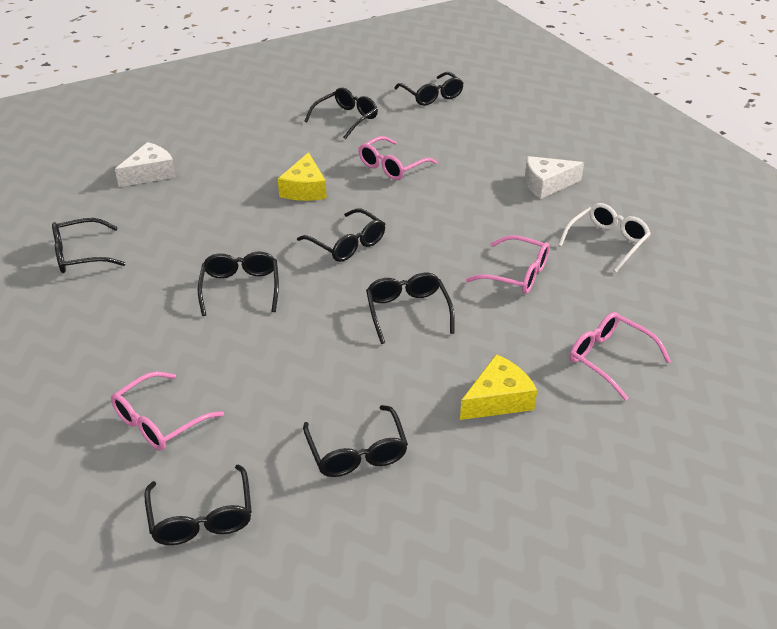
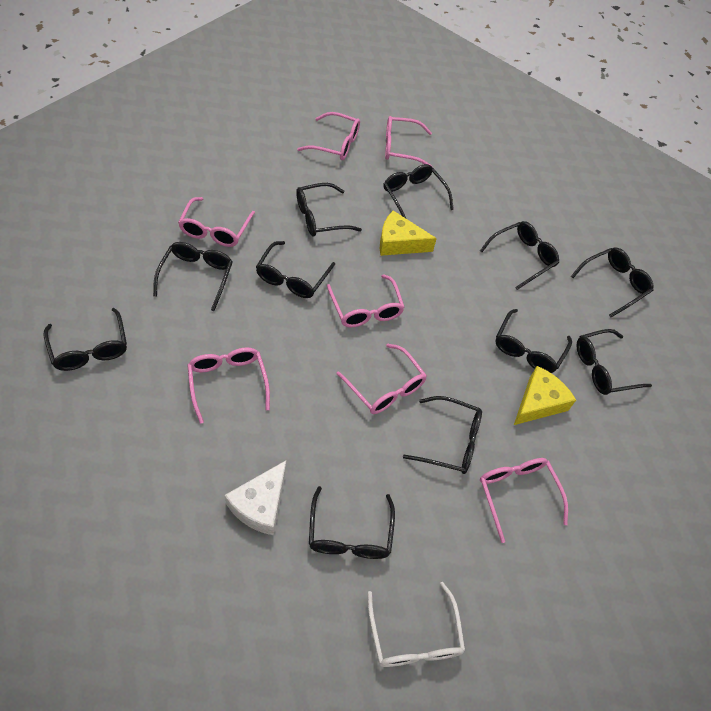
black glasses: [52,218,126,273] [144,464,252,545] [198,251,279,316] [297,208,385,262] [303,405,408,477] [304,87,378,139] [366,273,455,344] [395,72,464,106] = 8 -> [44,308,127,371] [153,242,233,311] [256,241,335,298] [296,183,362,237] [309,486,395,559] [384,164,454,218] [403,396,482,474] [480,221,559,290] [495,309,572,373] [571,248,653,318] [576,329,652,395] = 11
pink glasses: [111,371,224,450] [358,136,437,180] [466,235,550,294] [570,312,671,401] = 4 -> [178,197,255,247] [187,347,270,424] [297,112,360,160] [327,274,405,328] [337,344,427,414] [385,116,432,166] [480,458,568,543] = 7
white cheese: [115,142,176,187] [525,156,584,199] = 2 -> [224,460,287,536] = 1

